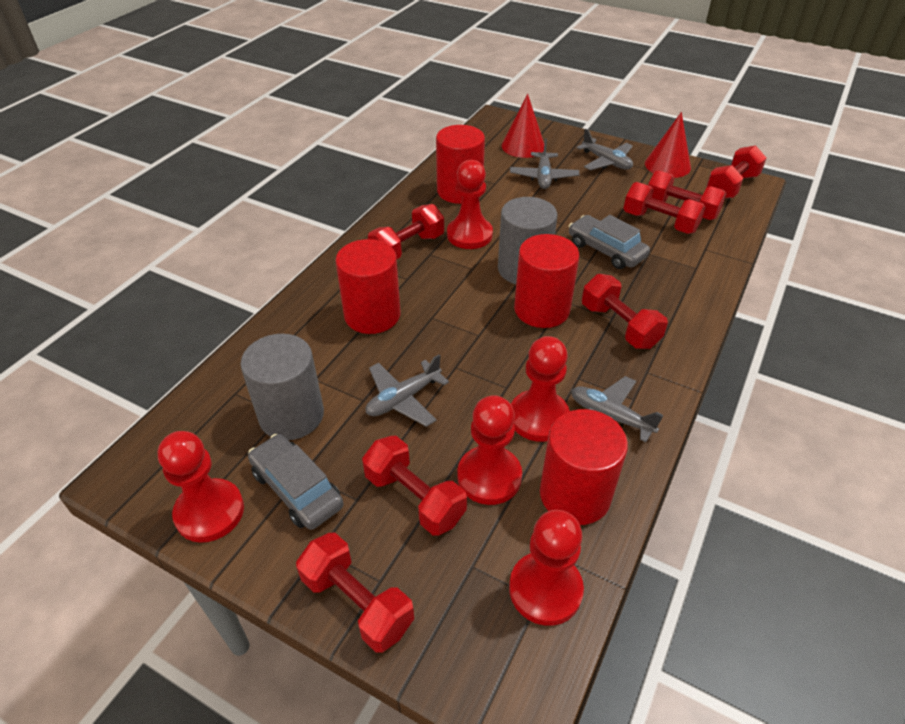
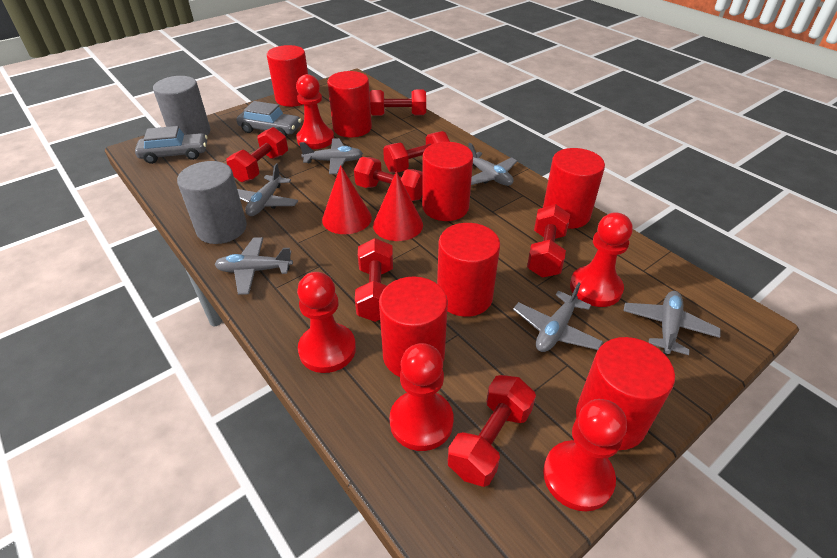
grey plane: [366,354,449,427] [510,139,579,189] [571,376,664,443] [576,129,633,170] = 4 -> [214,237,293,295] [237,163,298,216] [299,138,363,174] [468,143,517,186] [513,283,603,352] [623,291,721,355] = 6
red cylinder: [335,239,400,334] [436,125,485,204] [514,234,579,328] [540,409,628,525] = 4 -> [267,45,308,107] [327,71,372,137] [379,277,448,377] [422,142,473,221] [437,223,500,317] [543,148,605,229] [576,337,675,450] = 7

